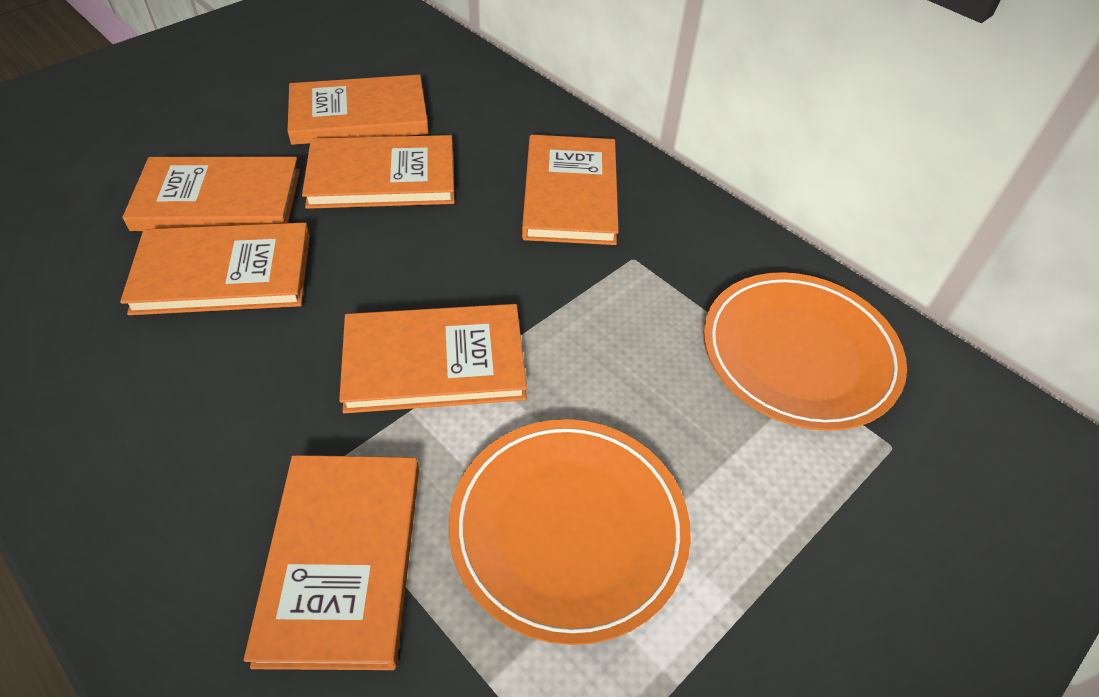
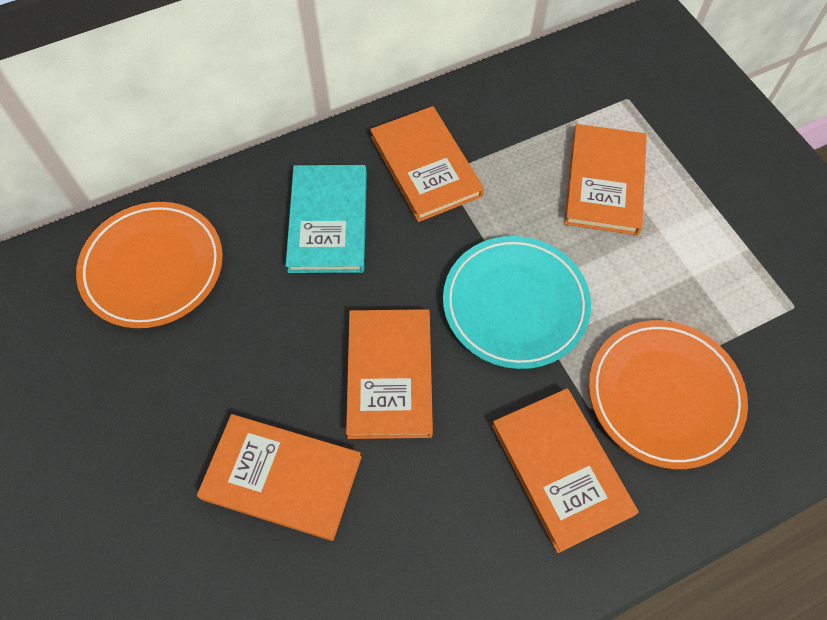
orange book: [120,223,310,315] [123,157,300,231] [244,455,419,670] [288,75,429,145] [302,135,455,209] [339,304,527,413] [522,135,619,245] = 7 -> [197,414,362,541] [346,309,433,439] [370,106,484,222] [492,388,639,553] [564,124,647,235] = 5
turquoise book: none = 0 -> [286,165,367,273] = 1
turquoise plate: none = 0 -> [443,236,591,369] = 1

